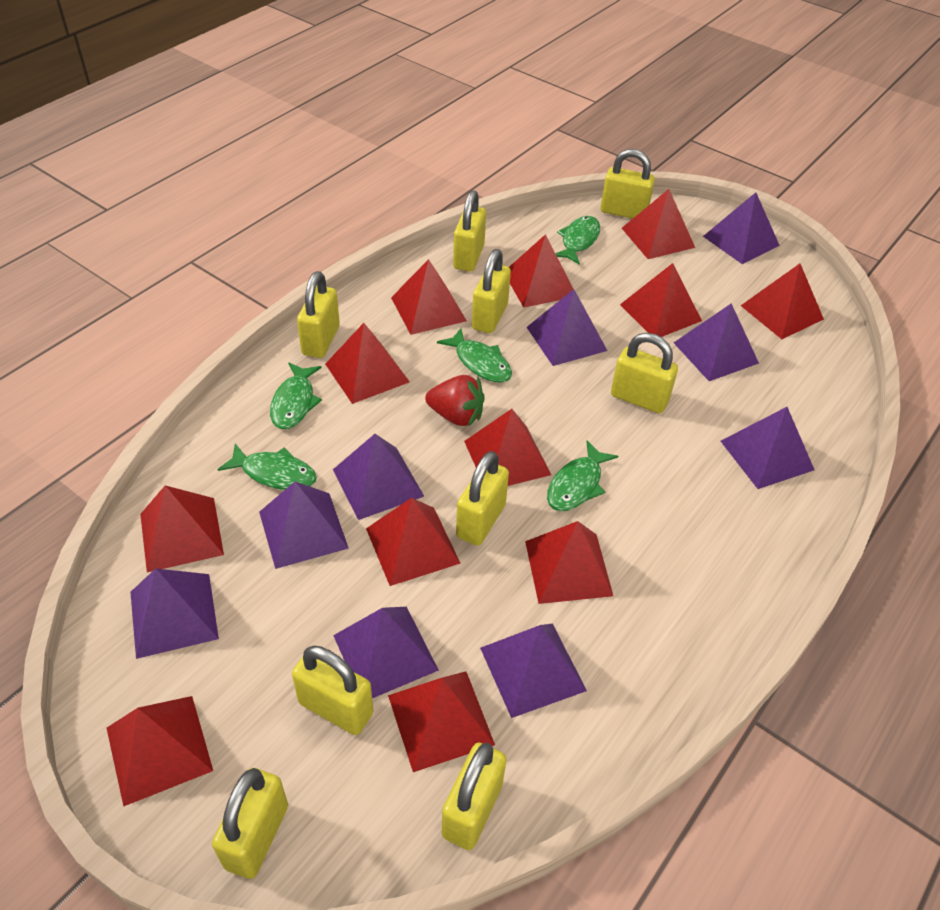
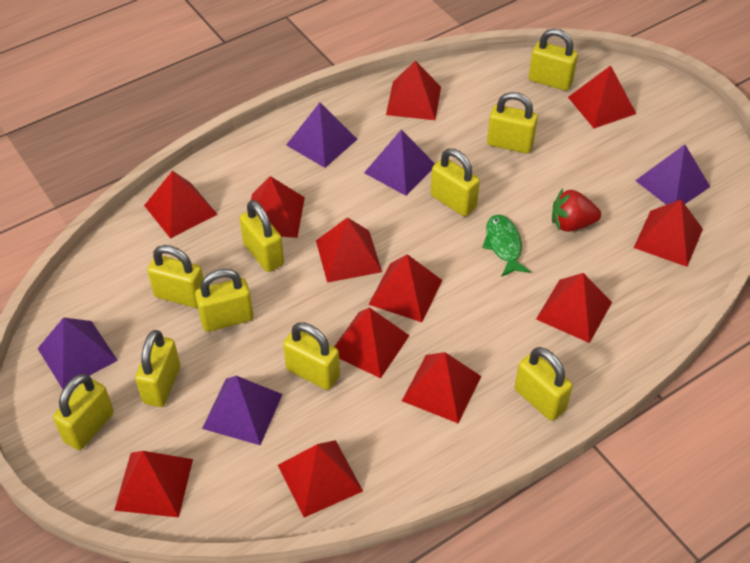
green fish: [217,444,317,490] [270,362,322,429] [437,328,512,383] [547,440,618,511] [555,216,600,265] = 5 -> [482,215,531,277] = 1
purple pyramid: [130,569,219,659] [259,481,349,569] [333,434,424,520] [333,607,439,698] [480,624,587,718] [527,289,607,366] [674,303,759,381] [703,192,780,264] [721,407,814,489] = 9 -> [37,317,118,389] [202,376,283,445] [286,103,357,168] [364,129,435,196] [635,144,710,205] = 5
yellow padlock: [212,768,288,879] [292,646,373,735] [297,271,340,358] [442,742,506,850] [453,190,486,271] [456,451,509,546] [472,249,511,333] [601,149,655,219] [611,333,678,413] = 9 -> [53,374,114,450] [135,330,180,407] [147,245,204,308] [195,269,253,332] [240,200,284,272] [283,322,340,390] [431,148,480,216] [487,92,538,154] [515,347,573,421] [529,29,578,91] = 10

